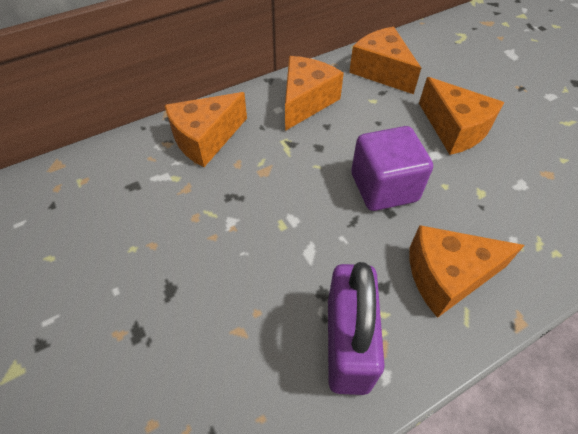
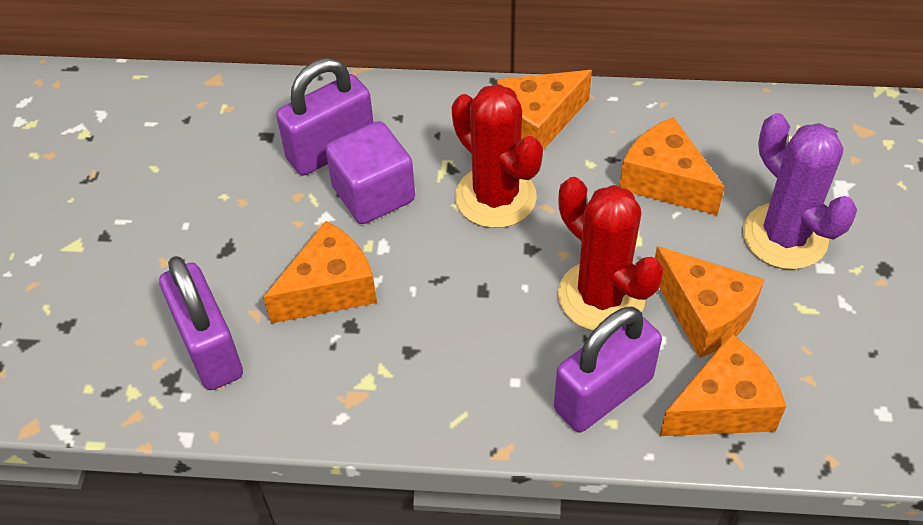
purple cactus: none = 0 -> [743,113,857,270] = 1
purple padlock: [328,262,385,395] = 1 -> [159,256,243,390] [276,58,374,176] [554,306,662,432] = 3
red cactus: none = 0 -> [452,84,543,228] [558,177,664,331] = 2

